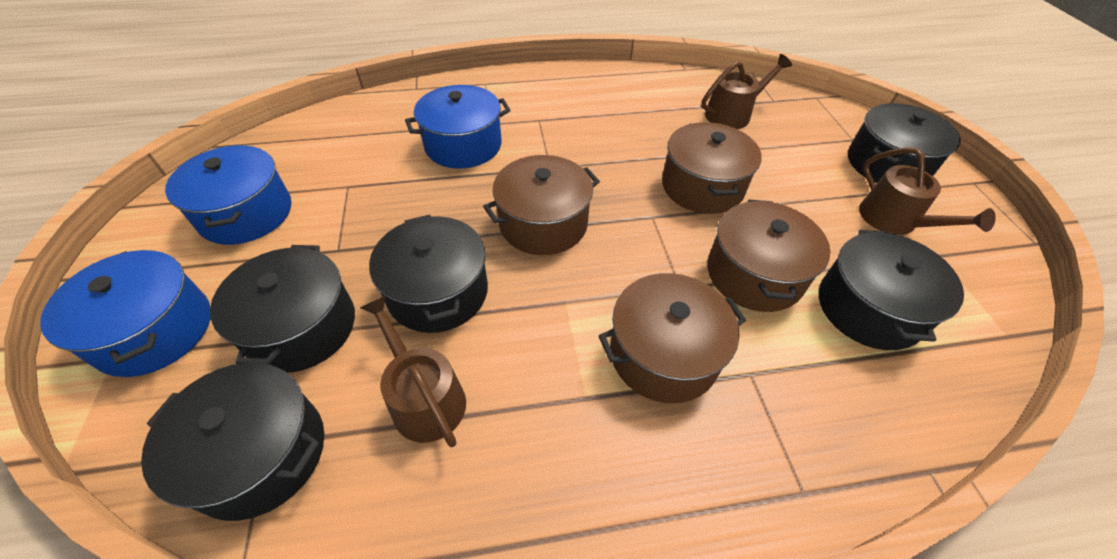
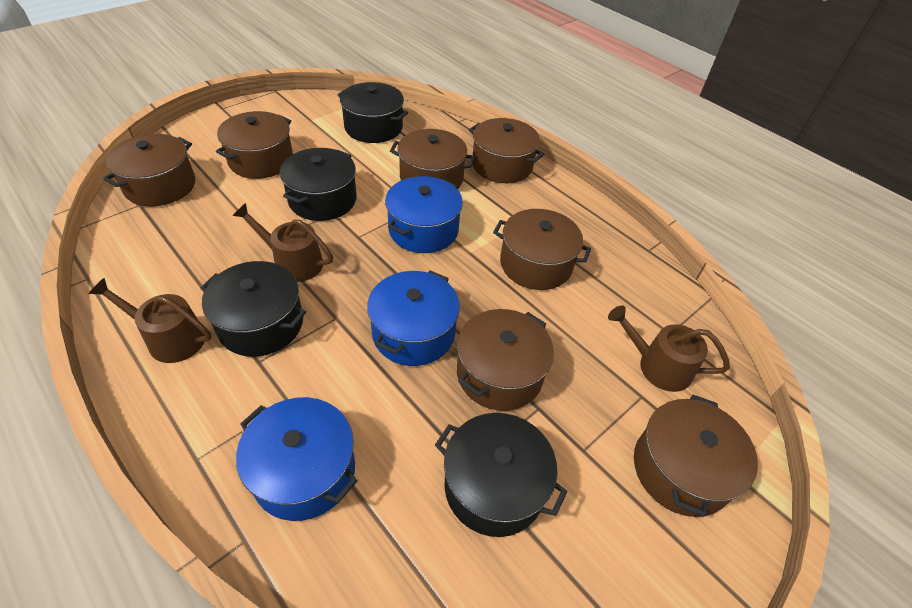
black pot: [141,363,324,521] [210,245,355,373] [369,215,488,333] [819,230,964,350] [848,103,961,183] = 5 -> [201,261,306,357] [280,148,357,221] [338,82,408,143] [435,413,567,537] = 4
brown pot: [483,155,600,255] [599,273,746,403] [662,122,762,214] [707,200,830,312] = 4 -> [103,134,195,207] [216,111,293,179] [390,129,475,189] [457,309,554,411] [469,118,544,183] [493,209,591,290] [634,395,758,517] = 7

